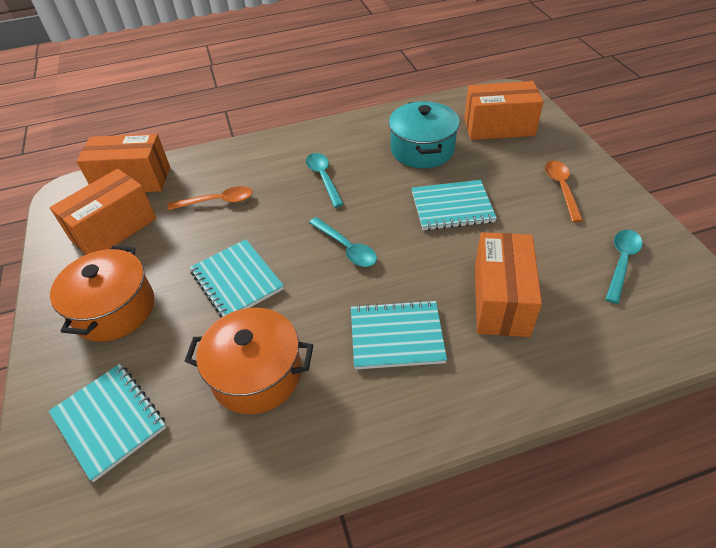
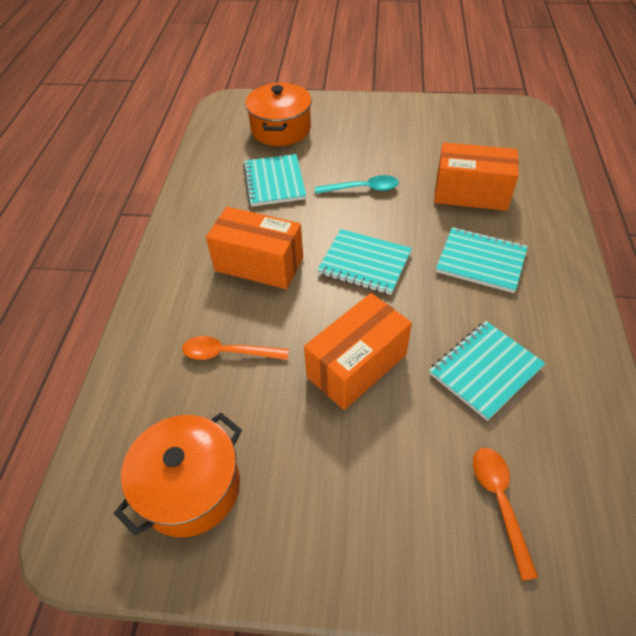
orange box: [50,169,157,255] [77,134,170,192] [464,81,544,140] [475,232,542,337] = 4 -> [206,207,303,289] [304,293,412,410] [434,142,519,211] = 3
turquoise pot: [389,101,460,168] = 1 -> none = 0
turquoise spoon: [306,153,344,207] [309,217,377,267] [606,229,643,304] = 3 -> [315,175,399,194] = 1

